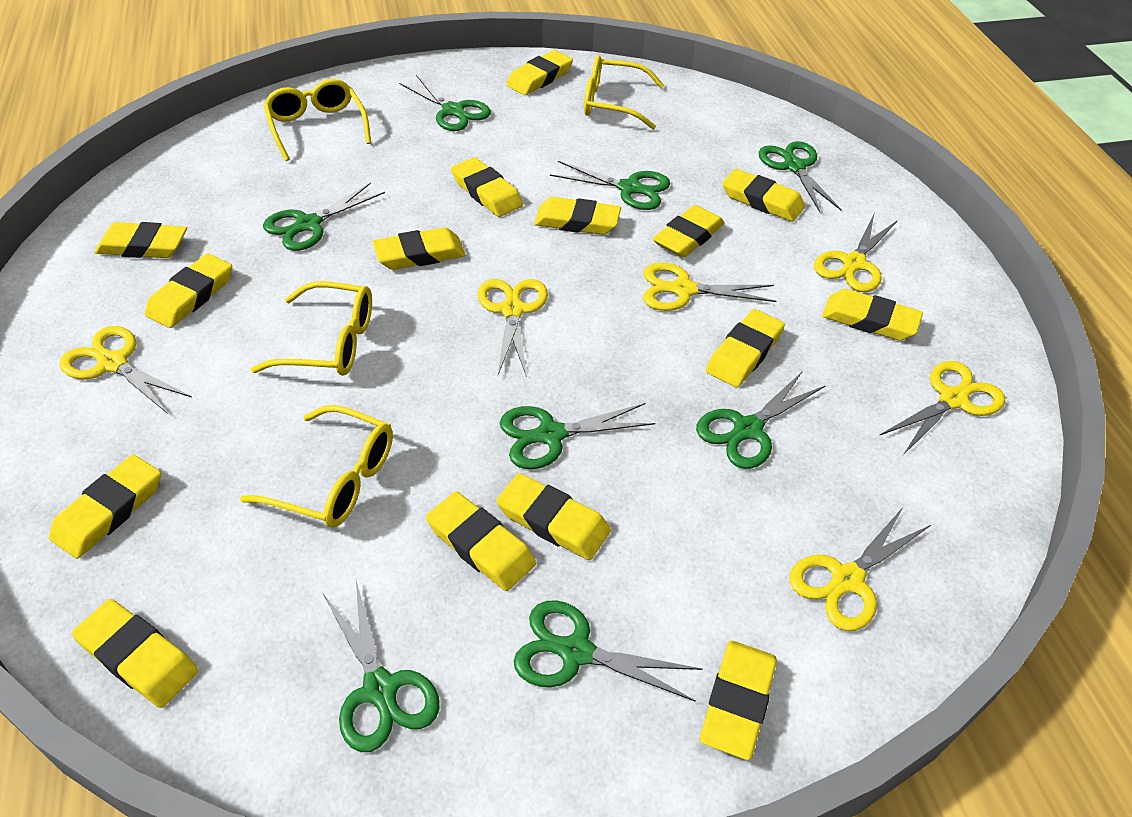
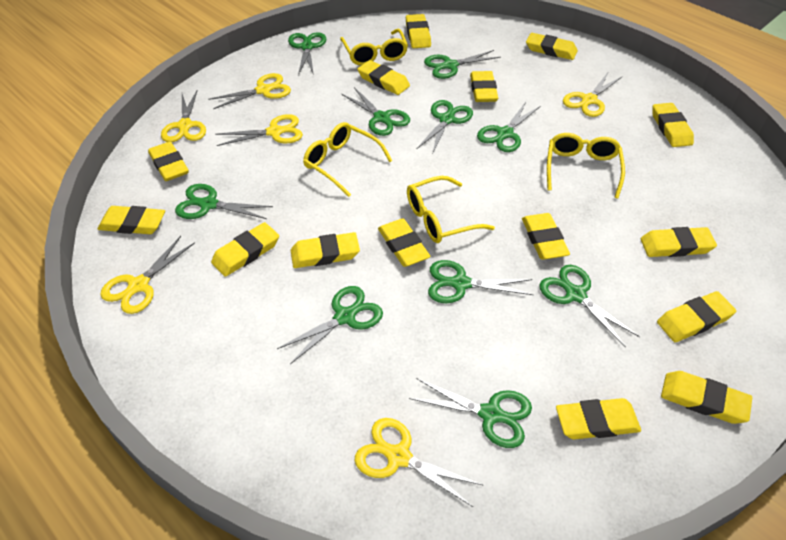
green scissors: [263,182,385,251] [323,581,440,752] [399,75,491,131] [500,403,655,469] [514,600,703,702] [550,161,670,210] [696,371,826,469] [758,141,842,212] = 8 -> [175,184,273,219] [277,286,383,364] [288,32,326,75] [341,87,410,136] [409,378,532,448] [417,100,473,155] [424,50,501,79] [428,260,534,303] [477,102,540,152] [539,265,640,347] = 10

